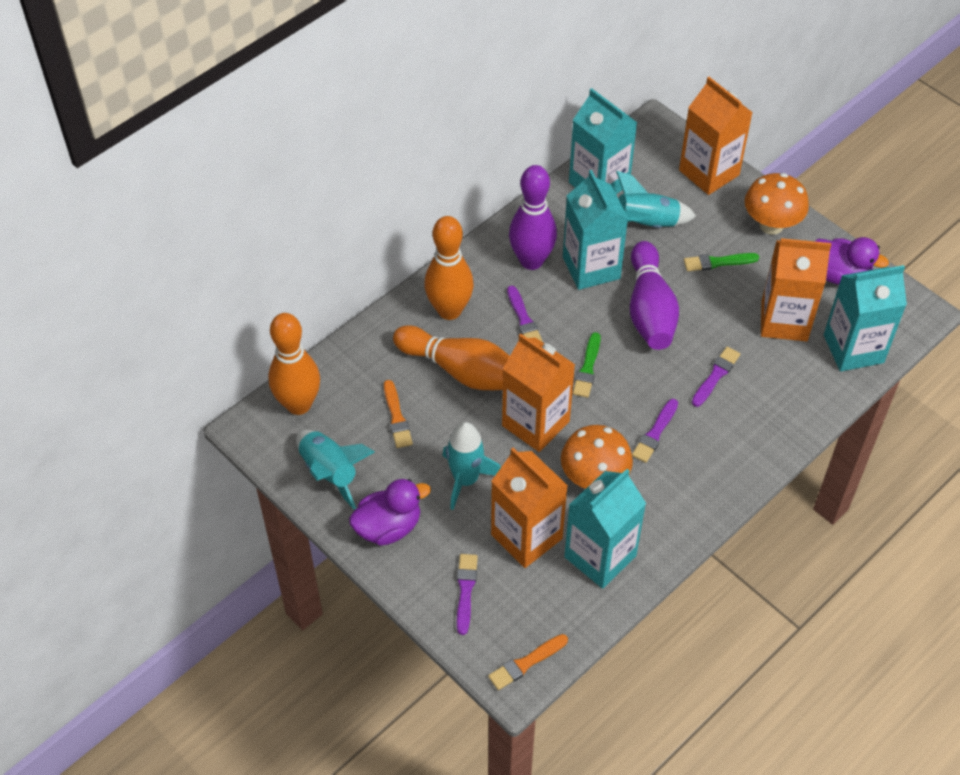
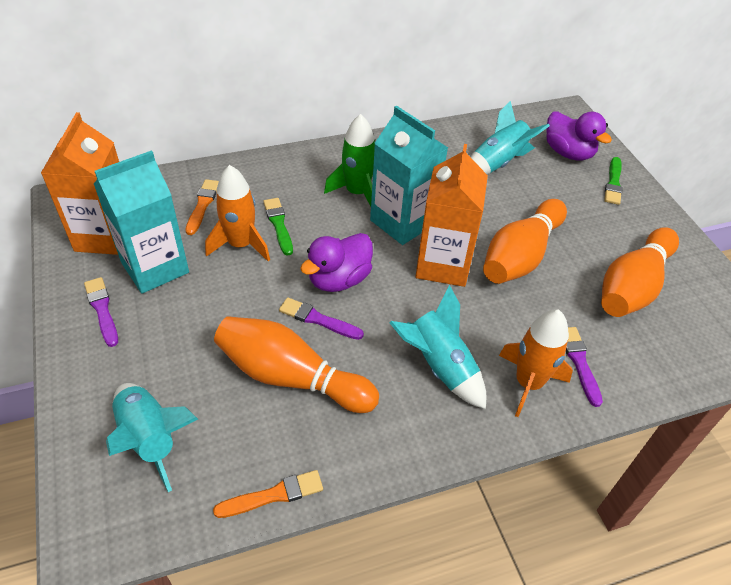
green rocket: none = 0 -> [324,114,375,206] = 1
orange carton: [491,448,568,568] [502,334,575,452] [679,77,753,195] [761,238,831,341] = 4 -> [41,112,119,255] [415,144,488,287] = 2
orange mushroom: [561,425,633,489] [745,173,809,235] = 2 -> none = 0
orange rocket: none = 0 -> [205,165,270,261] [499,310,573,417] = 2
purple bowling pin: [509,165,557,270] [630,241,679,350] = 2 -> none = 0
purple brush: [457,554,478,635] [507,286,543,342] [632,399,678,463] [692,347,740,407] = 4 -> [84,277,118,347] [279,297,364,340] [566,327,603,407] = 3
turquoise carton: [563,170,628,290] [564,469,646,589] [569,88,637,194] [824,265,907,372] = 4 -> [94,150,189,294] [370,106,448,245] = 2

